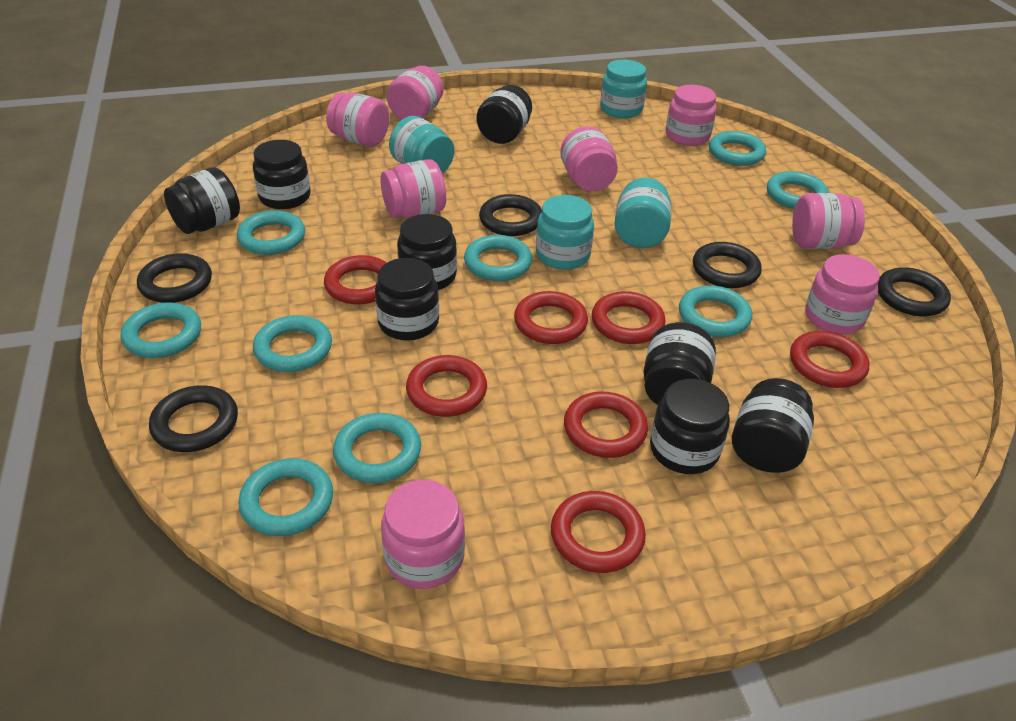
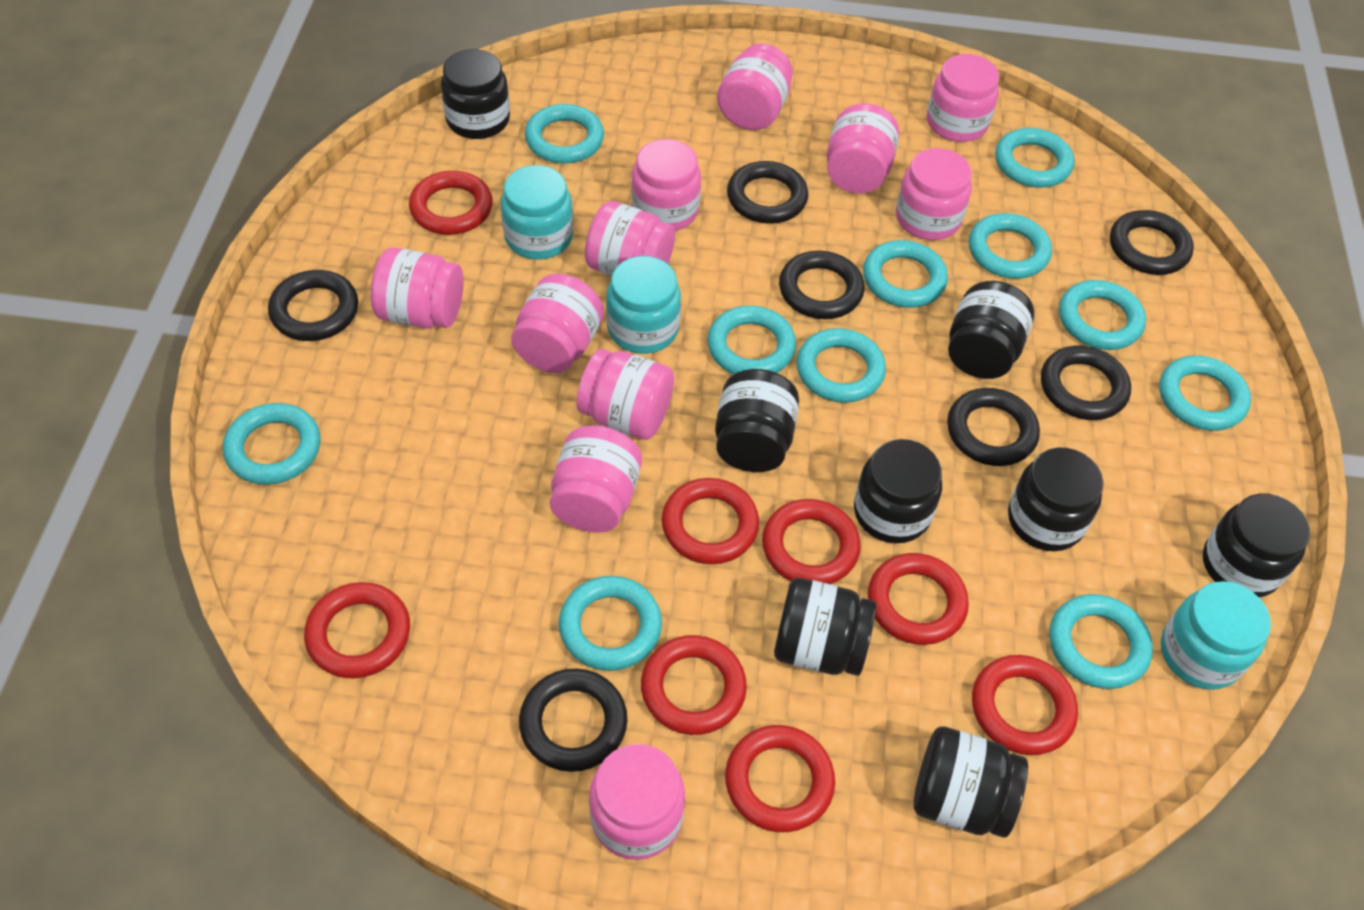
black ring: [137,253,212,303] [149,385,238,452] [479,194,542,236] [693,242,762,288] [877,267,951,316] = 5 -> [268,270,358,341] [519,669,628,772] [727,161,808,224] [779,251,865,319] [947,388,1040,466] [1041,345,1131,420] [1110,210,1194,275] = 7
pink jar: [326,92,389,147] [381,159,446,218] [381,480,465,589] [387,66,443,120] [560,126,618,191] [666,85,716,146] [792,193,865,249] [805,254,880,335] = 8 -> [371,247,464,328] [511,274,604,373] [550,425,642,533] [577,349,674,440] [585,201,675,276] [589,744,685,860] [631,139,701,231] [717,43,793,130] [827,104,899,193] [896,148,972,240] [927,54,999,142] = 11
red ring: [324,255,387,305] [406,355,487,417] [514,291,588,344] [551,491,646,573] [564,391,648,458] [592,291,666,344] [790,331,870,388] = 7 -> [304,582,410,678] [409,171,493,235] [641,635,747,735] [662,478,759,564] [725,725,835,832] [762,499,861,584] [868,553,969,645] [972,655,1078,755] = 8
turquoise jar: [389,116,454,174] [536,195,594,270] [600,60,647,118] [615,177,672,248] = 4 -> [501,165,573,260] [606,256,681,354] [1161,581,1271,690] = 3
turquoise ring: [121,303,201,358] [237,210,305,255] [238,458,333,536] [253,315,332,372] [333,413,421,483] [464,235,532,281] [679,285,752,337] [709,131,766,166] [767,171,829,209] = 9 -> [223,403,321,485] [525,104,604,164] [559,576,662,671] [707,306,796,375] [796,328,886,403] [863,240,948,308] [969,213,1052,279] [995,128,1074,188] [1049,594,1153,689] [1059,280,1146,350] [1159,355,1251,431] = 11

